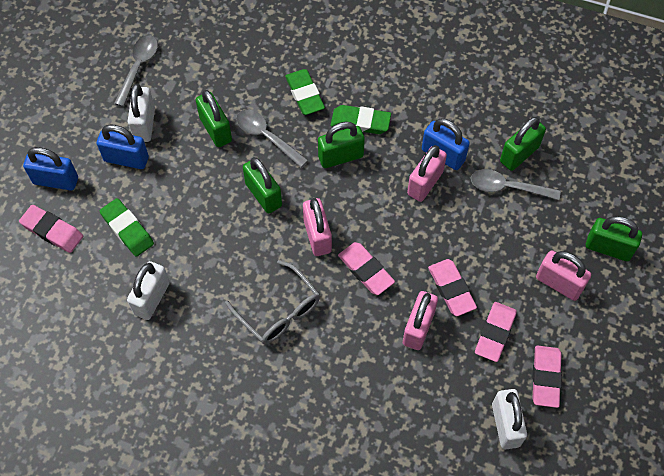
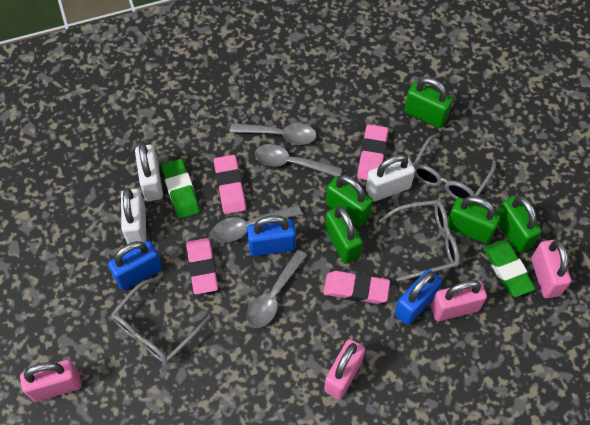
green eraser: [99,198,154,257] [285,69,325,115] [331,105,391,134] = 3 -> [161,159,200,219] [483,240,535,297] = 2
grey glasses: [225,260,320,344] = 1 -> [111,277,211,364] [379,200,460,282] [413,133,496,199] = 3
grey spoon: [114,35,158,107] [236,110,308,168] [471,169,561,200] = 3 -> [212,205,302,242] [230,123,316,145] [247,250,307,328] [255,144,342,176] = 4
pink eraser: [19,205,83,253] [338,242,395,295] [428,259,477,316] [475,302,517,362] [532,345,562,408] = 5 -> [186,238,218,294] [214,155,246,214] [323,271,390,304] [357,124,388,180] = 4

